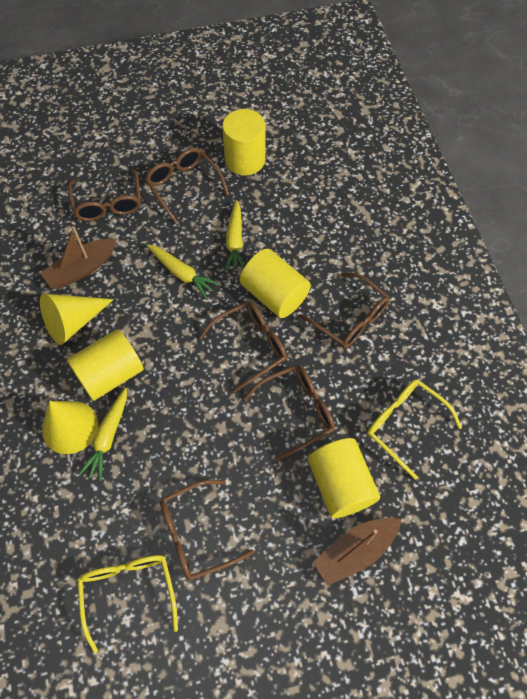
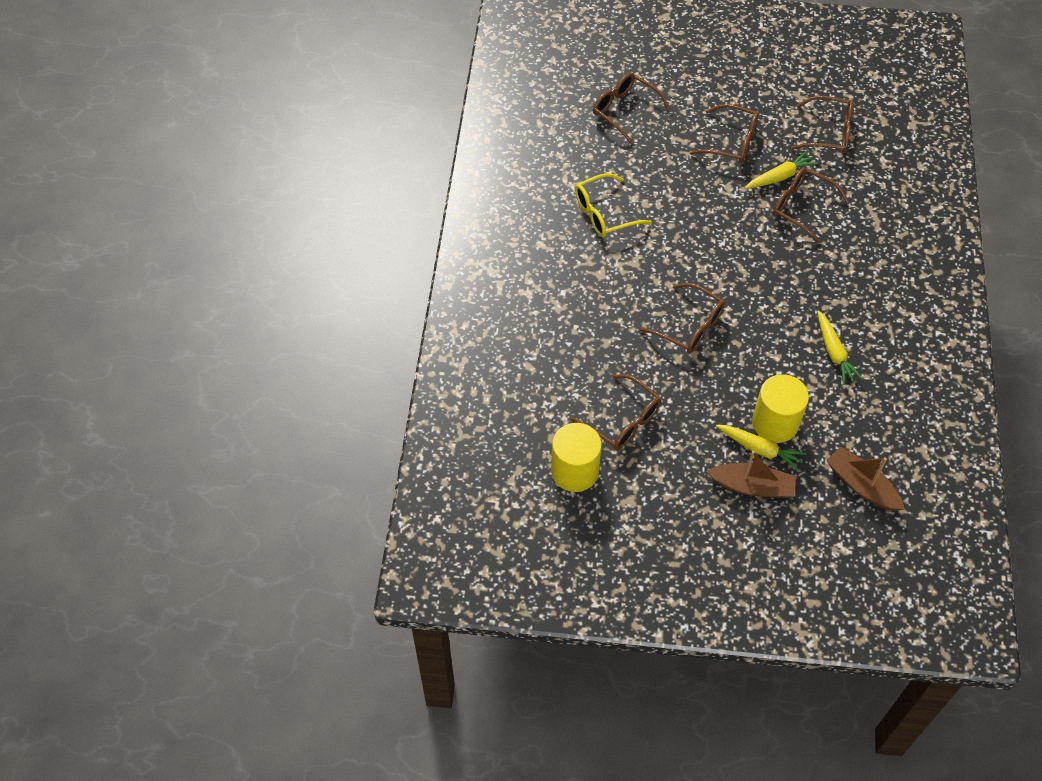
yellow cone: [40,294,114,345] [42,401,98,454] = 2 -> none = 0
yellow cylinder: [67,329,144,401] [222,109,266,175] [240,249,311,318] [308,438,380,518] = 4 -> [551,423,602,492] [752,374,809,443] = 2
yellow glasses: [77,555,178,653] [367,380,462,480] = 2 -> [575,173,651,237] = 1

